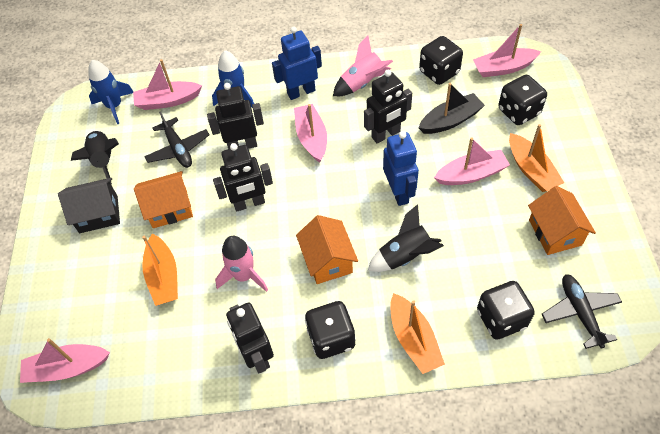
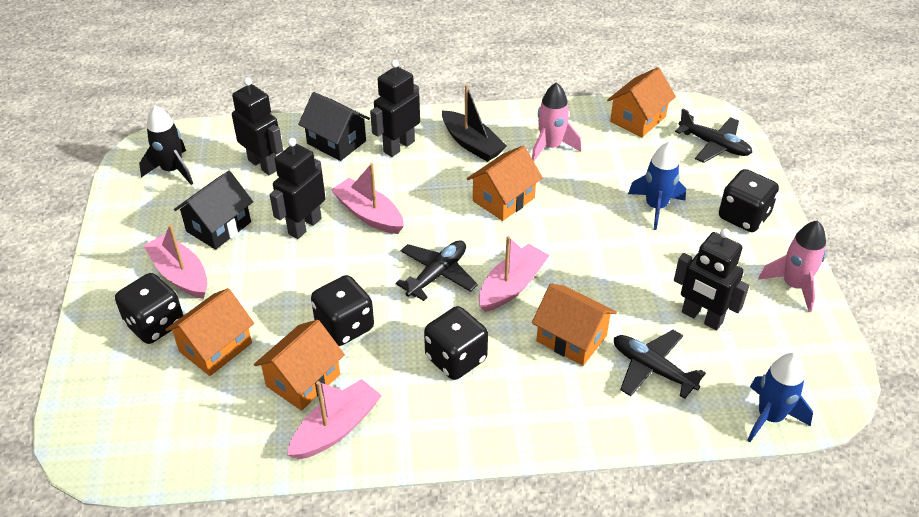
black house: [58,178,120,233] = 1 -> [174,171,253,250] [298,92,370,161] = 2
black plane: [144,111,210,168] [542,274,622,349] = 2 -> [396,240,478,301] [614,330,706,399] [675,108,752,163] = 3
black rocket: [71,130,119,185] [368,204,444,272] = 2 -> [139,105,193,185] = 1
blue robot: [272,27,322,100] [383,131,419,206] = 2 -> none = 0
orange boat: [142,234,178,306] [390,293,445,374] [509,124,564,192] = 3 -> none = 0
orange house: [134,171,193,228] [296,215,358,284] [528,186,596,255] = 3 -> [165,288,254,376] [254,320,345,411] [467,146,543,221] [532,284,617,366] [607,67,676,137] = 5
pink boat: [20,338,110,383] [133,59,202,110] [294,104,327,163] [434,137,510,185] [473,24,541,77] = 5 -> [143,224,208,299] [287,379,382,460] [331,163,404,234] [479,236,550,312] = 4

